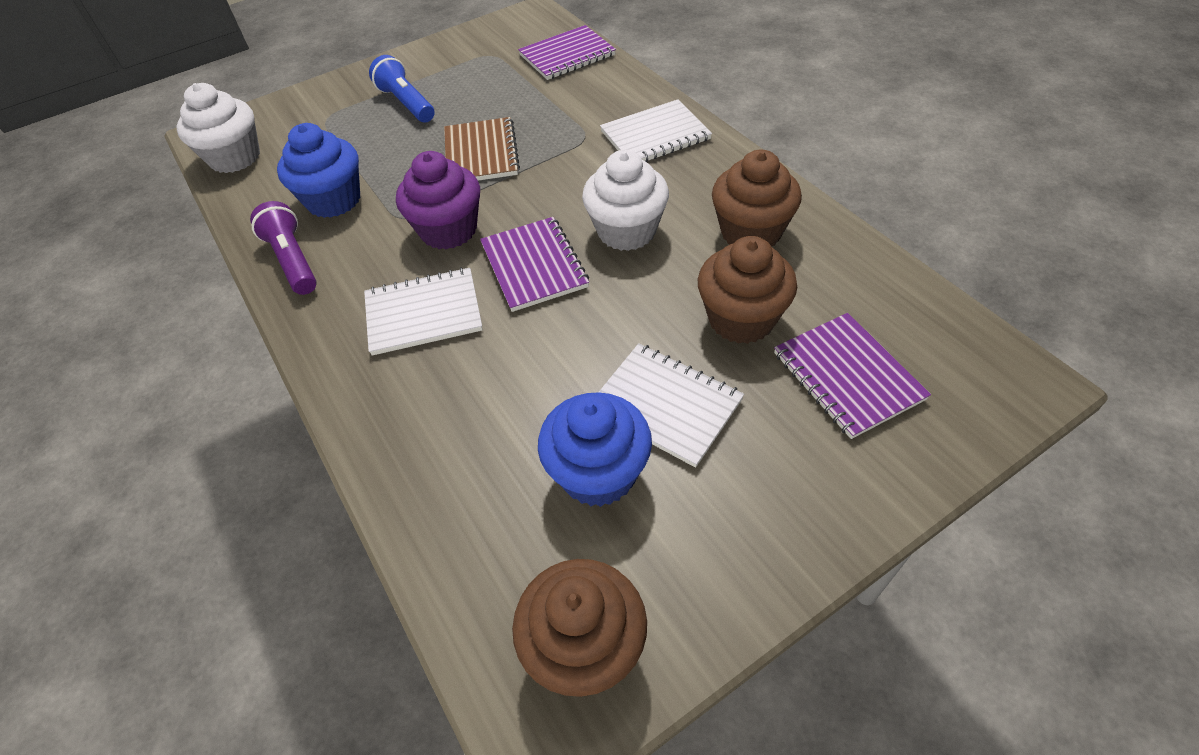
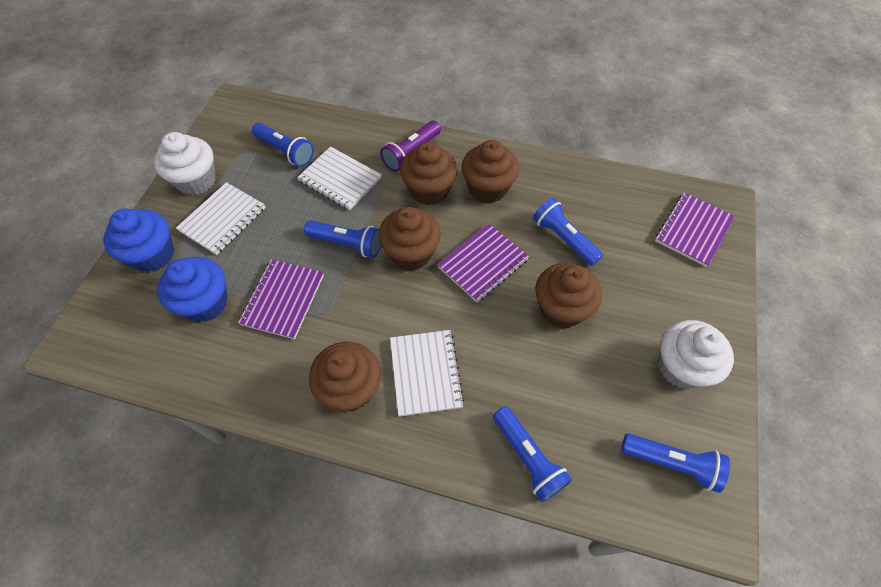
blue flashlight: [369,55,435,122] = 1 -> [252,123,314,167] [304,220,381,258] [493,406,572,502] [533,198,603,266] [621,433,730,493] = 5
brown cupcake: [512,559,647,697] [698,236,797,344] [712,150,802,246] = 3 -> [309,342,381,411] [378,207,441,271] [400,142,458,205] [462,140,519,203] [535,263,602,328] = 5
brown notebook: [444,117,520,181] = 1 -> none = 0
purple cupcake: [396,151,480,250] = 1 -> none = 0

